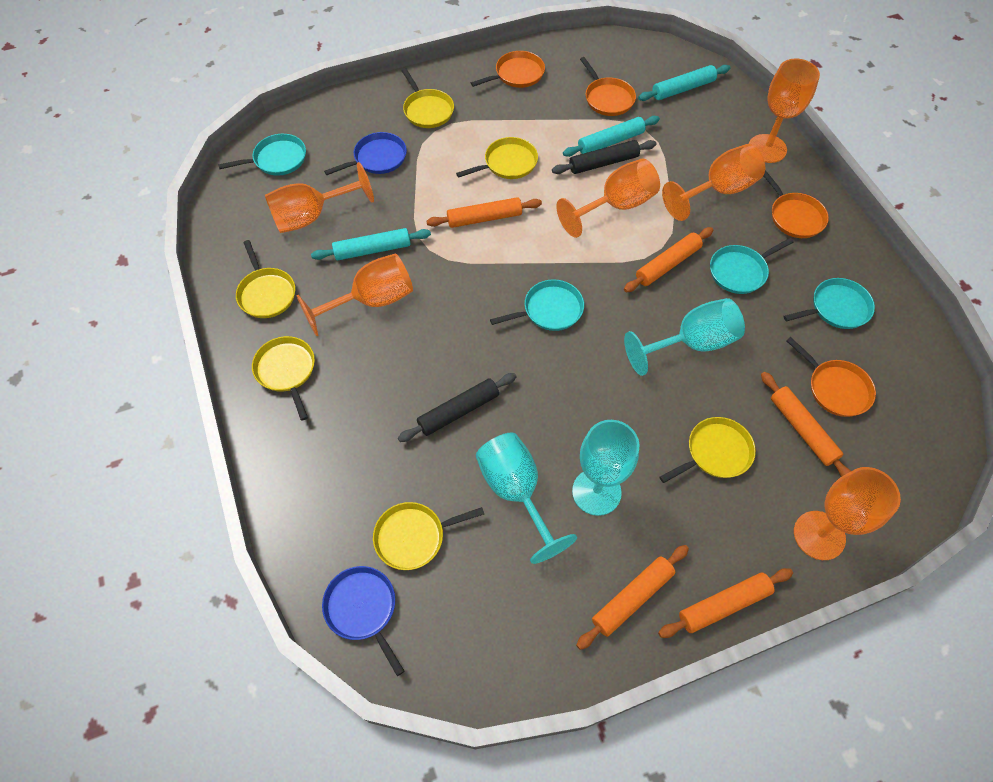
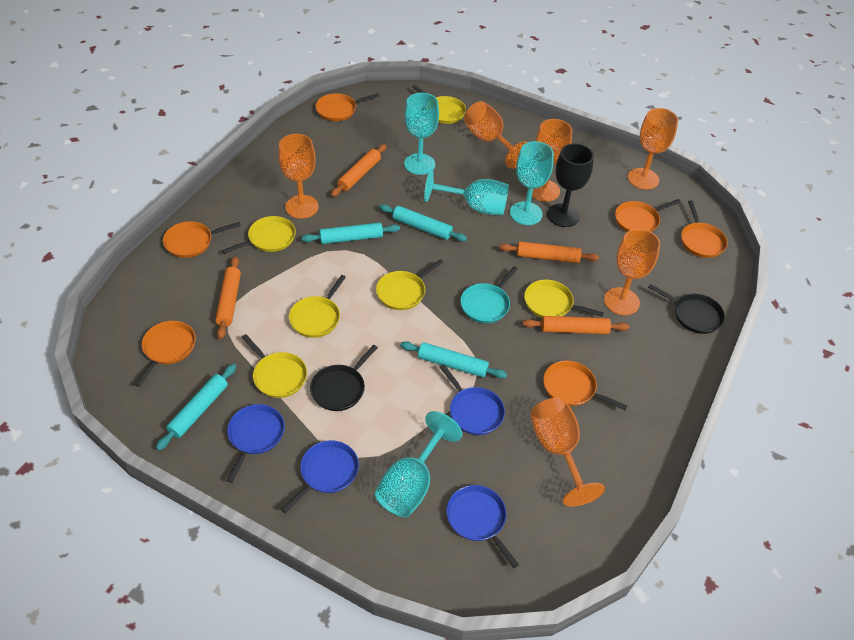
black goblet: none = 0 -> [547,143,594,227] = 1
black pan: none = 0 -> [310,345,378,411] [648,284,725,334] = 2
black rolling pin: [398,373,517,442] [552,140,657,174] = 2 -> none = 0
blue pan: [322,566,404,676] [324,132,407,175] = 2 -> [226,404,285,483] [281,440,359,513] [440,364,505,435] [446,485,519,568] = 4
orange pan: [471,51,545,88] [580,57,636,116] [764,170,829,238] [786,337,876,417] = 4 -> [134,321,196,387] [163,221,241,258] [315,93,380,121] [543,361,627,410] [615,199,681,232] [681,200,728,258] = 6
orange rolling pin: [426,197,542,228] [576,545,689,650] [624,227,713,292] [658,568,793,638] [761,372,851,477] = 5 -> [215,256,241,339] [331,144,386,197] [499,241,599,263] [522,316,629,334] = 4
turquoise goblet: [476,432,577,564] [572,420,639,516] [624,298,745,376] = 3 -> [375,411,462,517] [404,93,439,175] [424,169,509,216] [510,141,554,225] = 4
turquoise pan: [218,134,306,176] [490,279,584,331] [710,238,794,294] [784,278,875,329] = 4 -> [460,266,518,323] = 1
turquoise rolling pin: [311,228,431,260] [563,116,660,157] [638,65,730,101] = 3 -> [156,364,236,451] [302,222,400,244] [379,204,467,242] [400,341,507,379] = 4

